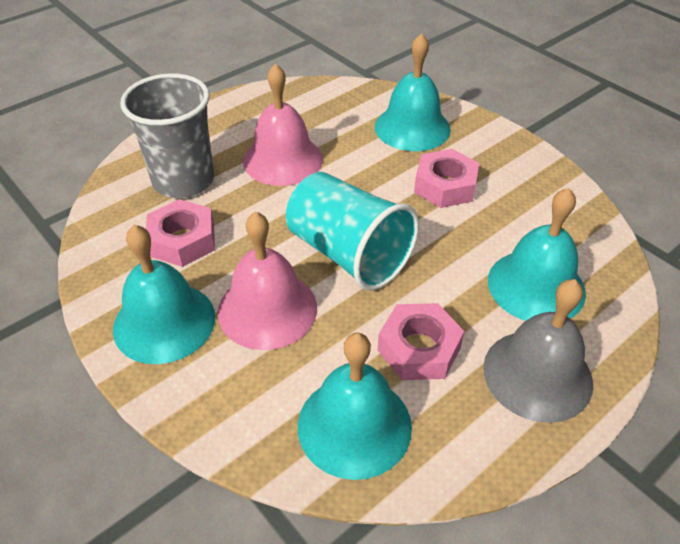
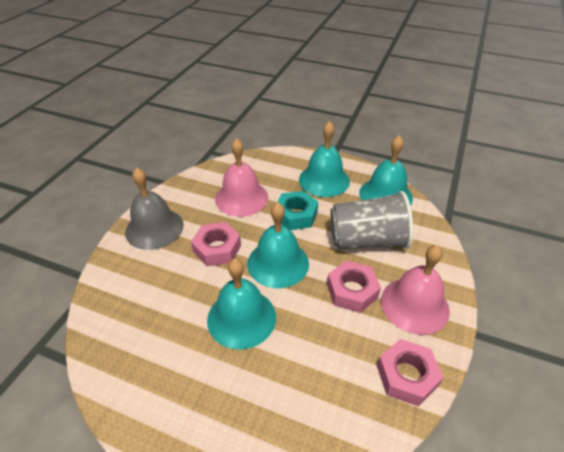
turquoise cup: [286,172,419,290] = 1 -> none = 0
turquoise nut: none = 0 -> [277,191,318,230] = 1

